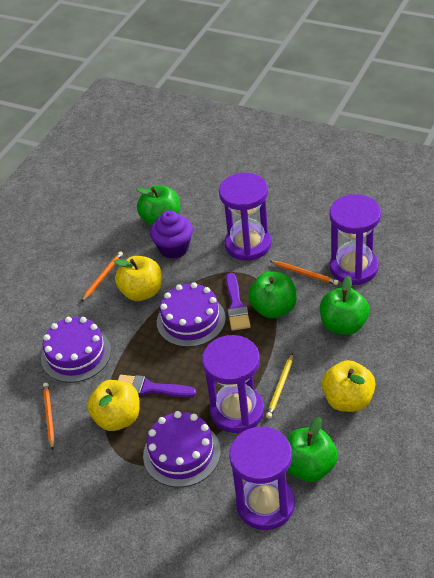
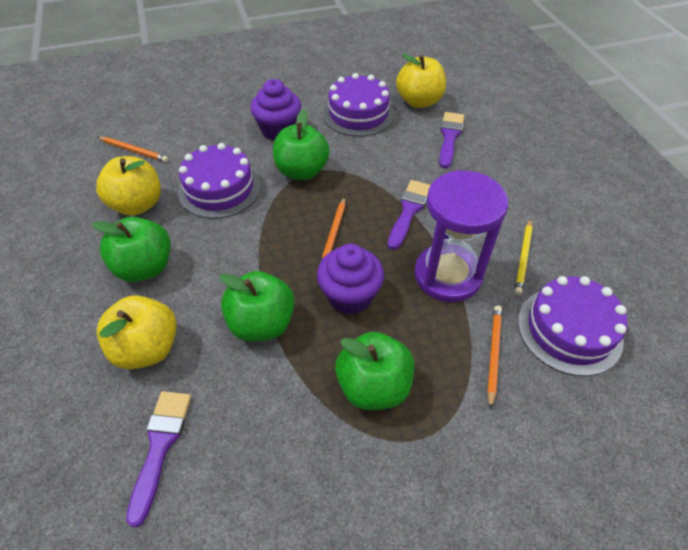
purple brush: [118,375,196,397] [226,273,251,331] = 2 -> [126,391,191,527] [388,180,431,250] [439,112,464,168] = 3
purple cupcake: [150,210,193,259] = 1 -> [250,79,301,141] [317,244,384,315] = 2
purple hourglass: [202,335,264,433] [219,173,271,261] [229,426,295,530] [330,194,381,285] = 4 -> [414,170,508,302] = 1

